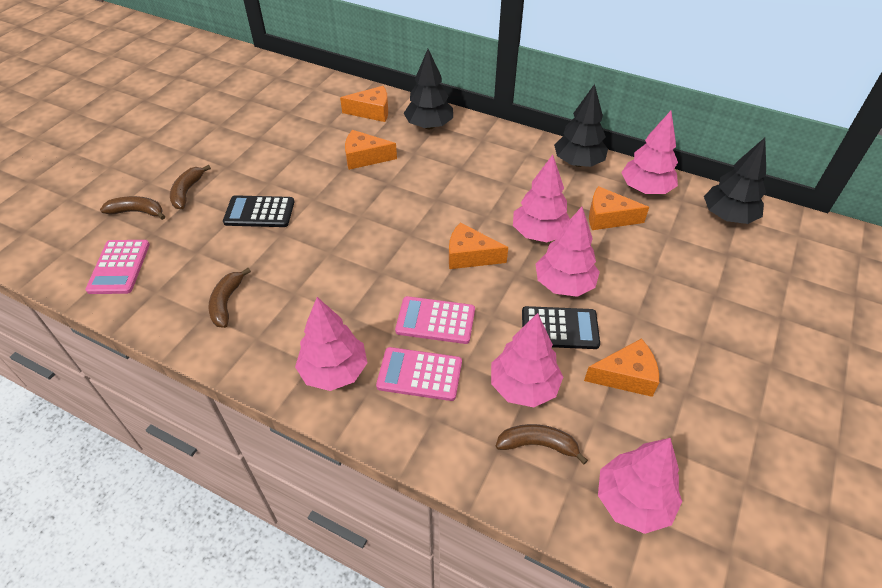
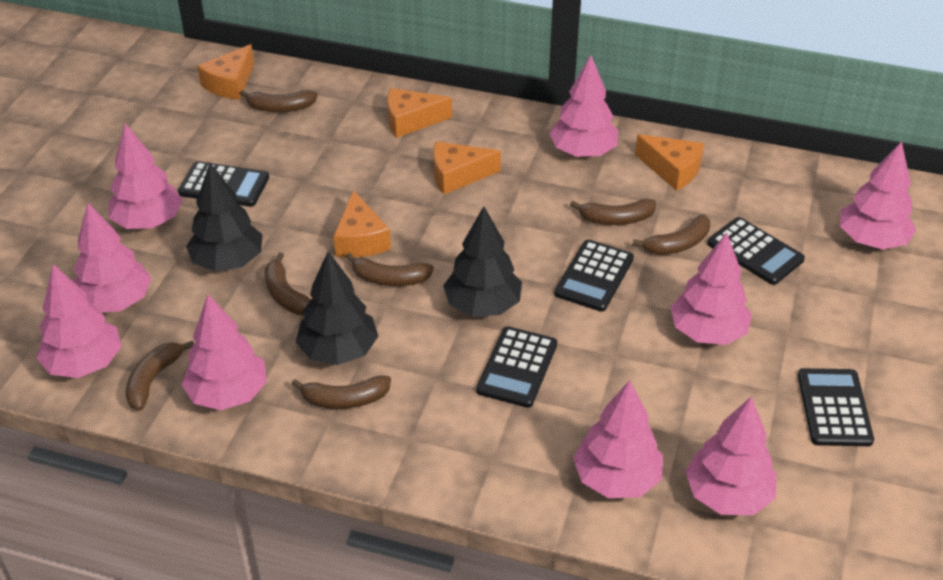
black calculator: [223,195,294,227] [522,306,600,349] = 2 -> [178,161,269,207] [476,326,557,408] [554,240,634,312] [707,217,805,285] [798,368,874,446] = 5
brown banana: [100,196,165,220] [170,165,211,209] [208,268,251,328] [496,424,588,464] = 4 -> [126,340,194,411] [240,90,318,112] [265,252,311,315] [292,376,391,409] [346,253,434,286] [570,198,656,225] [633,215,710,255] = 7
pink calculator: [85,240,150,294] [376,347,462,401] [395,296,475,344] = 3 -> none = 0
pink tree: [295,297,367,391] [491,313,563,407] [513,155,570,242] [536,207,600,297] [598,438,682,534] [621,111,678,194] = 6 -> [36,264,122,378] [73,203,151,312] [108,123,183,229] [181,295,267,410] [550,55,618,157] [573,380,663,498] [671,233,752,345] [685,397,777,515] [840,141,916,250] = 9

